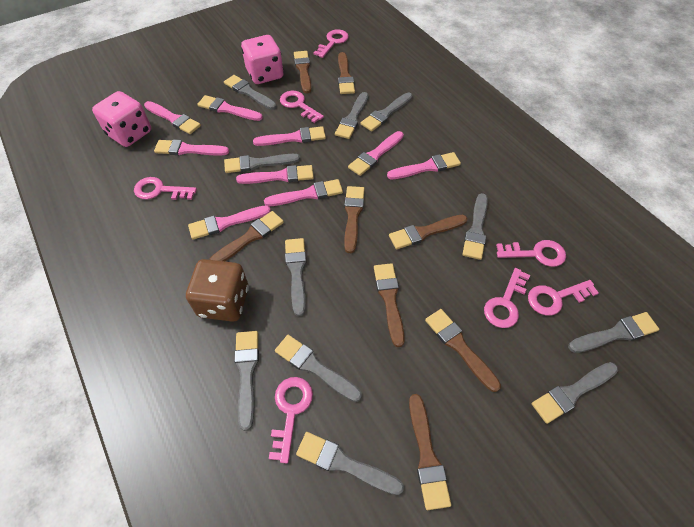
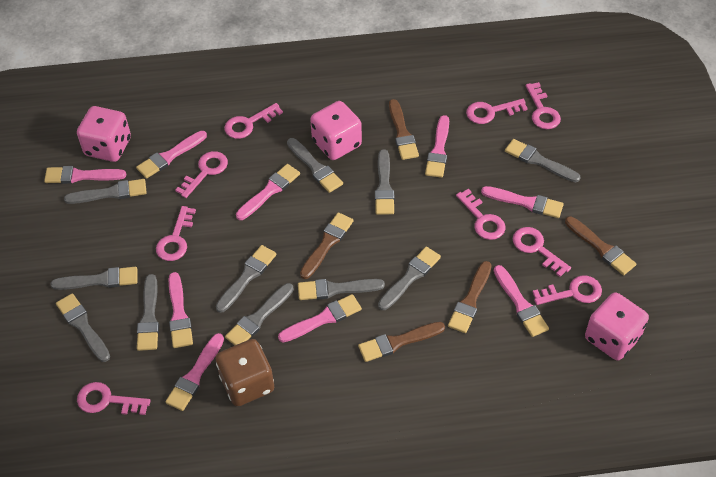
brown brush: [209,211,284,261] [294,51,311,94] [338,52,355,94] [344,186,365,253] [374,263,405,347] [389,215,467,249] [409,394,451,510] [425,309,501,392] = 8 -> [300,212,354,279] [358,322,445,362] [389,99,419,160] [448,261,491,333] [565,216,636,275] = 5
pink dice: [92,91,151,147] [241,35,283,84] = 2 -> [77,106,131,162] [310,101,362,160] [585,292,649,360] = 3
pink key: [134,177,197,200] [269,377,313,463] [280,91,324,123] [313,29,349,58] [484,268,530,328] [496,240,566,267] [528,280,599,315] = 7 -> [77,382,151,415] [156,206,196,261] [175,151,228,198] [224,103,283,139] [456,189,505,240] [466,99,528,124] [513,227,571,277] [526,82,561,129] [533,275,602,305] = 9

